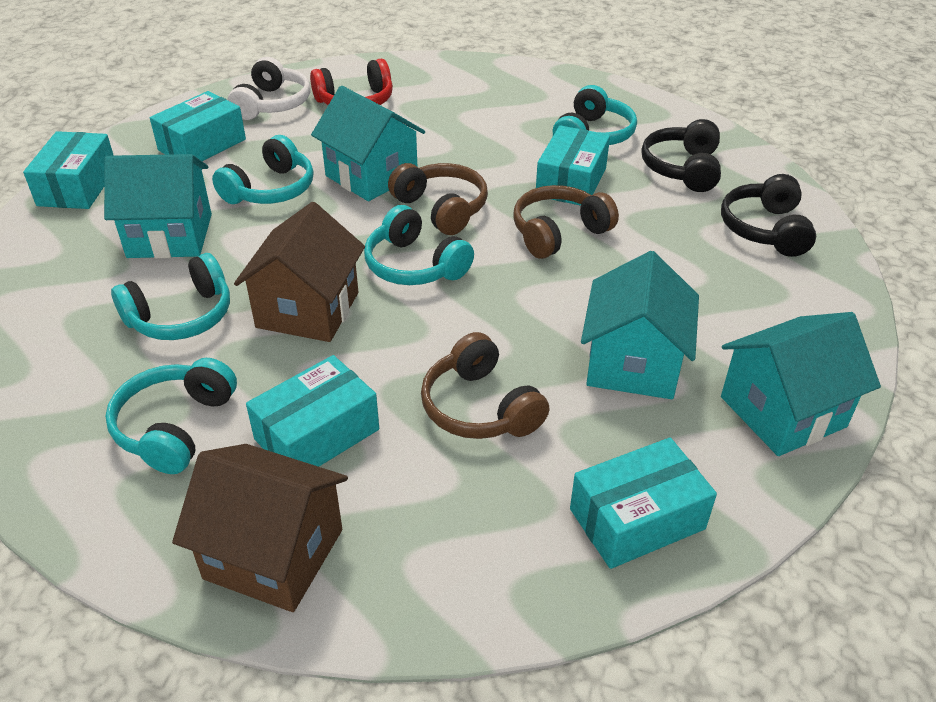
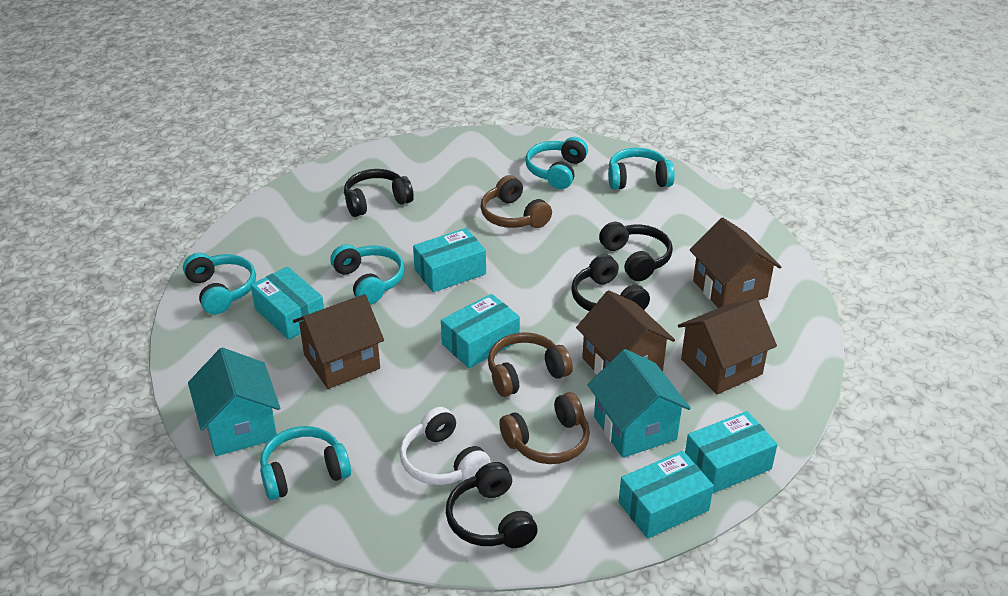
black headphones: [641,119,721,192] [721,174,816,257] = 2 -> [344,169,414,217] [446,462,538,548] [571,254,650,311] [599,222,673,281] = 4
brown house: [172,444,348,612] [234,202,365,342] = 2 -> [293,294,384,389] [576,290,675,375] [678,299,777,394] [690,218,781,308] = 4
red headphones: [310,59,393,105] = 1 -> none = 0
turquoise house: [104,154,212,259] [311,86,425,201] [581,251,699,399] [721,312,881,456] = 4 -> [188,348,280,456] [588,349,691,458] = 2

